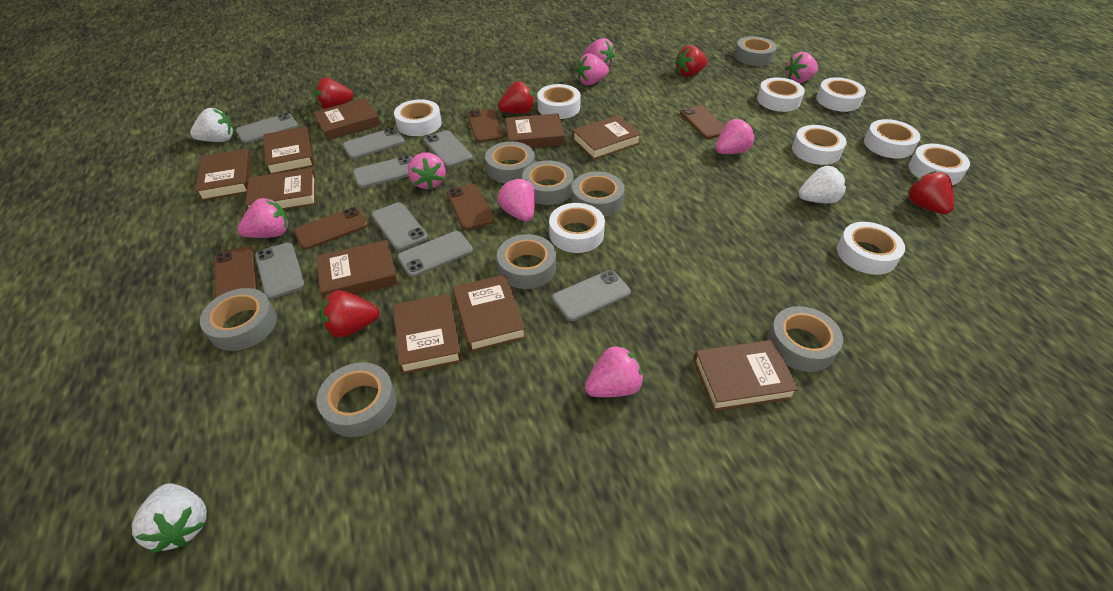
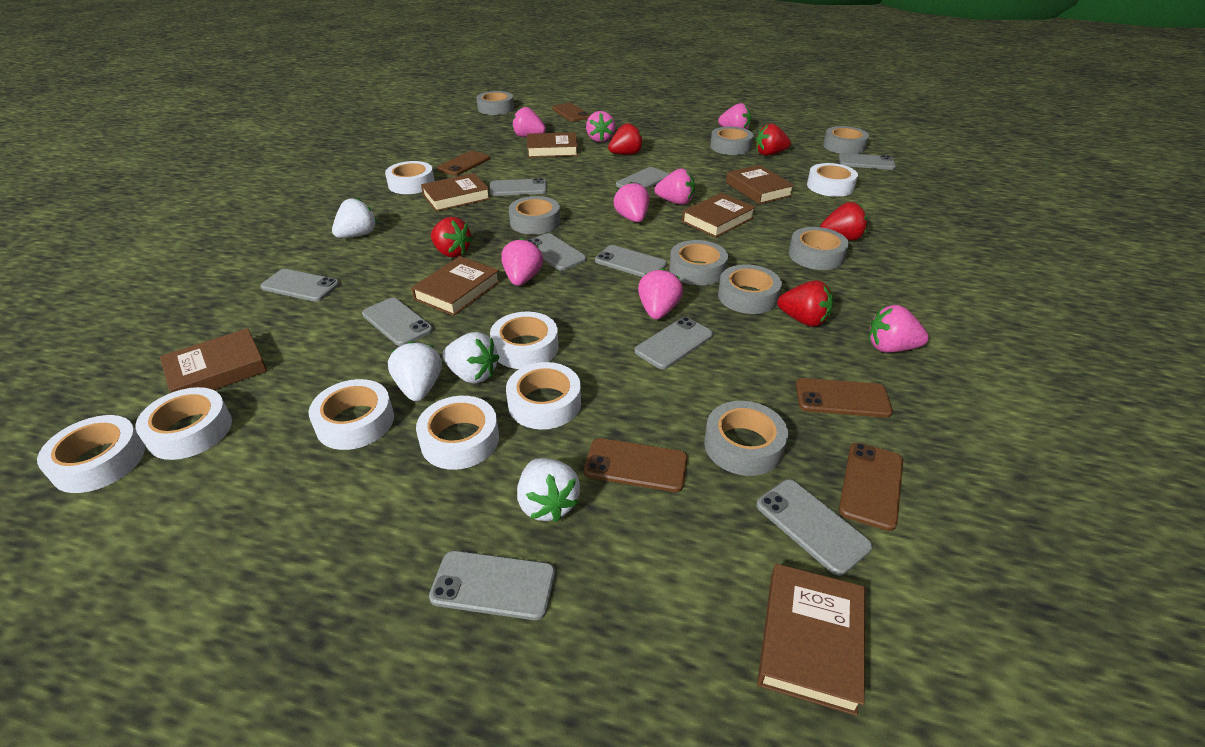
brown book: [195,149,252,201] [245,168,316,210] [264,126,315,174] [313,98,380,140] [316,240,398,300] [393,294,462,374] [452,275,526,352] [505,113,565,148] [572,115,641,160] [693,340,799,411] = 10 -> [160,328,267,393] [411,256,500,316] [421,173,490,212] [527,132,578,158] [682,193,756,238] [726,165,795,204] [757,564,865,716] = 7
grey phone: [236,113,298,143] [255,243,305,299] [343,128,405,159] [353,156,412,188] [372,202,428,251] [397,231,473,277] [424,130,472,167] [552,270,631,321] = 8 -> [261,269,340,302] [362,298,433,346] [429,551,555,620] [490,178,547,196] [527,233,586,271] [595,245,667,277] [616,167,669,189] [634,317,713,369] [756,479,872,576] [839,153,896,170] = 10
white strawberry: [132,483,207,553] [190,108,234,142] [798,166,847,204] = 3 -> [332,198,377,238] [388,341,442,401] [442,332,499,384] [517,458,580,522] = 4
white tape: [394,99,442,136] [537,84,581,119] [549,203,605,253] [757,78,805,112] [792,125,846,165] [816,77,866,112] [837,222,905,275] [864,119,920,159] [908,144,970,185] = 9 -> [37,415,145,493] [135,387,232,460] [309,379,394,450] [385,161,434,194] [416,396,499,470] [490,312,558,369] [506,362,581,429] [807,163,858,197] = 8

